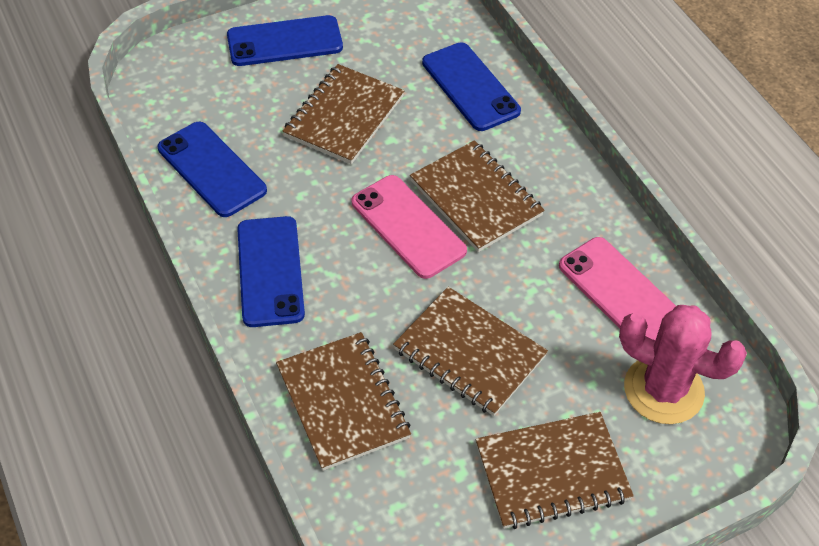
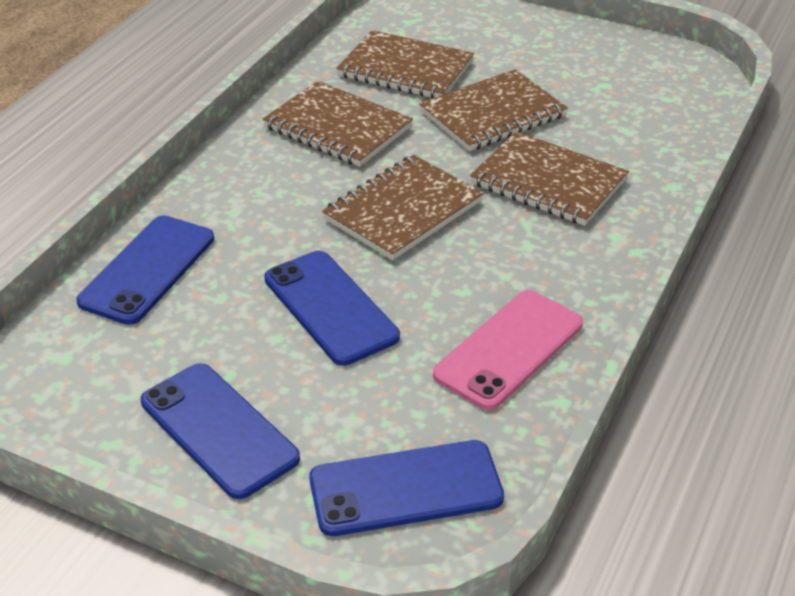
pink cactus: [619,305,747,424] = 1 -> none = 0
pink phone: [352,175,467,279] [559,237,676,341] = 2 -> [433,290,583,410] = 1

